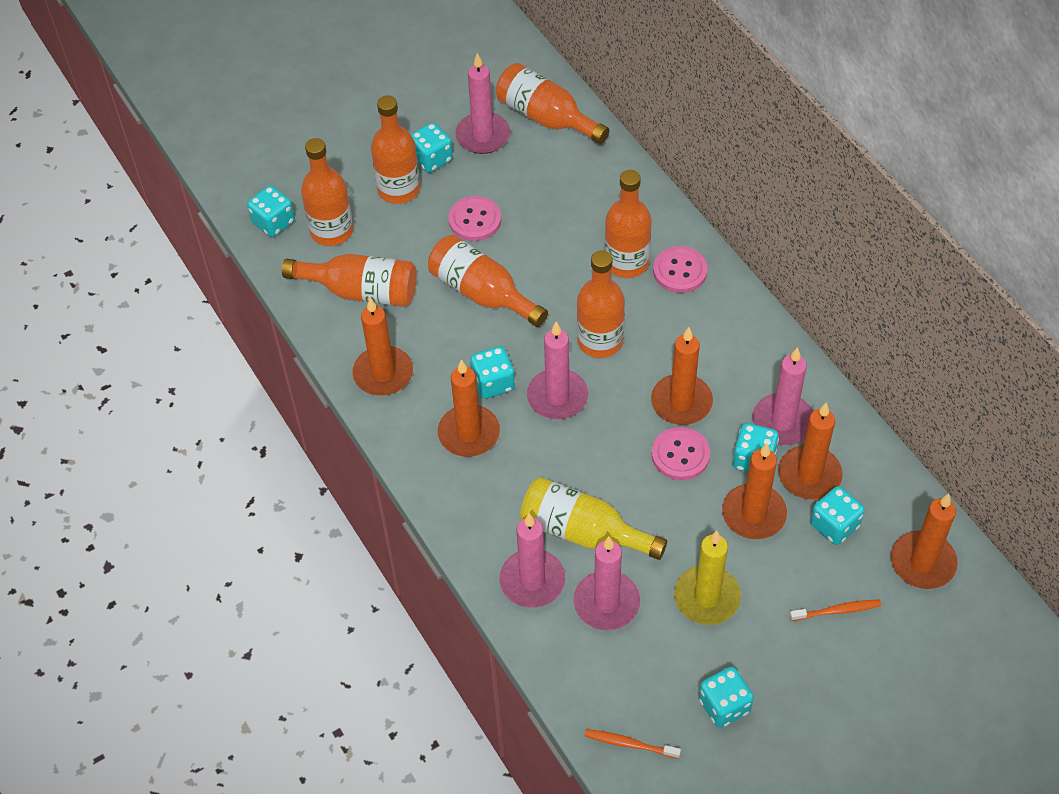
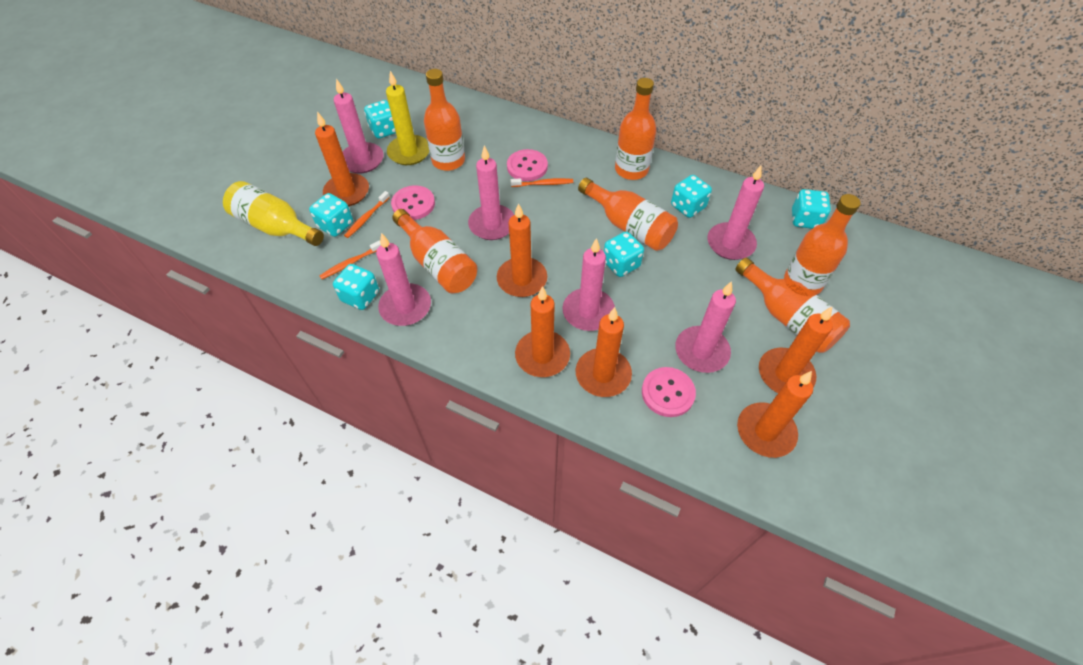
orange bottle: [282,254,417,307] [301,138,353,246] [371,95,420,204] [428,235,548,327] [496,63,610,144] [577,250,625,358] [604,170,652,278] = 7 -> [392,209,478,293] [424,69,465,171] [578,178,678,251] [615,78,656,180] [735,257,850,353] [784,194,861,295] = 6
orange toothbrush: [585,729,681,759] [790,600,881,621] = 2 -> [319,240,381,279] [344,191,390,238] [511,178,573,187] = 3
pink candle: [456,53,510,154] [499,513,565,608] [527,322,588,419] [574,537,640,630] [752,347,813,445] = 5 -> [334,79,384,174] [376,233,431,326] [468,145,514,240] [563,238,615,331] [675,281,736,373] [707,166,764,260] = 6

